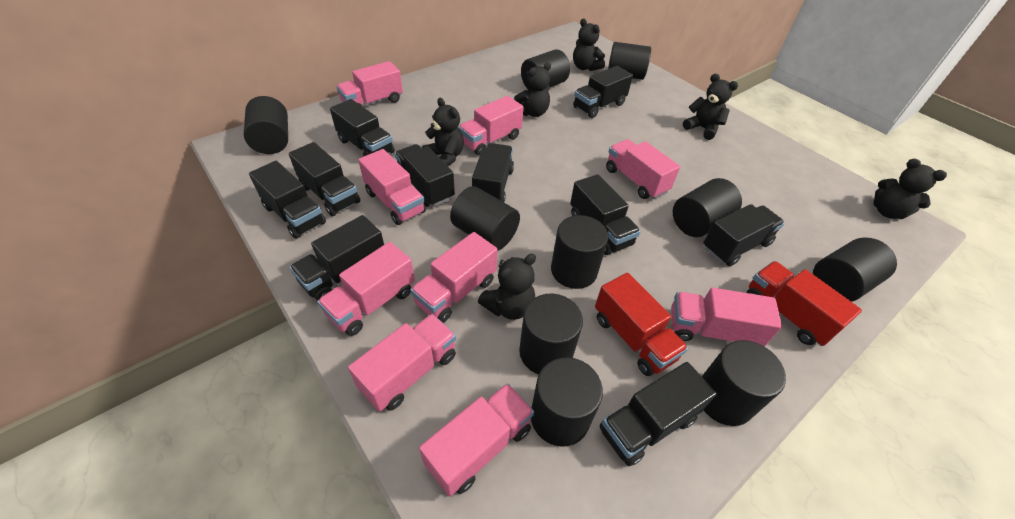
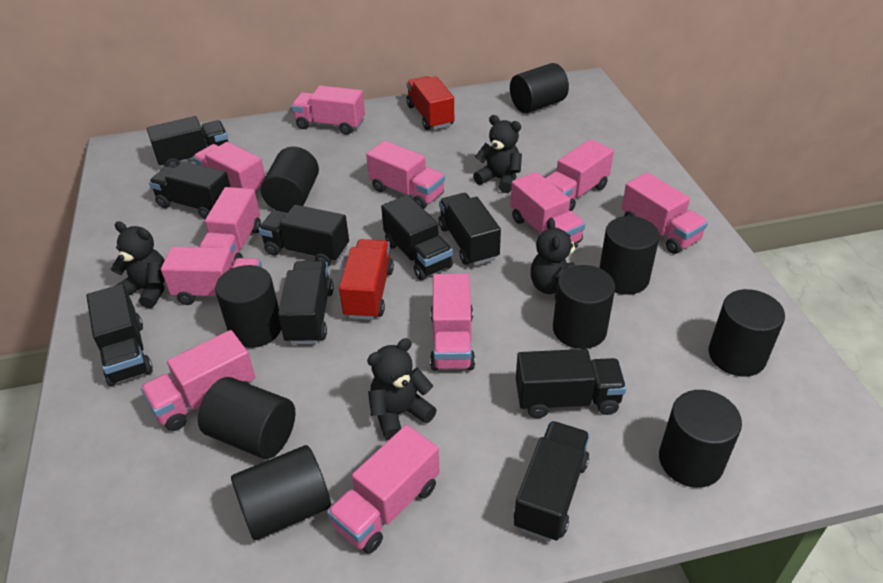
black cylinder: [244,96,288,154] [450,186,520,251] [519,293,583,374] [521,49,570,89] [531,357,603,447] [551,215,608,289] [608,42,651,80] [673,178,742,237] [702,340,786,426] [813,237,897,302] = 10 -> [198,377,295,459] [215,265,281,348] [231,445,331,540] [261,147,319,213] [510,63,569,113] [553,265,615,349] [599,216,660,295] [659,390,742,488] [709,289,785,377] = 9
black teddy bear: [422,98,464,166] [478,254,536,320] [514,62,551,117] [573,18,605,71] [683,74,738,140] [874,159,947,219] = 6 -> [111,221,165,308] [367,338,437,440] [473,115,522,193] [531,218,578,299] = 4
black truck: [249,161,326,239] [288,142,360,216] [290,215,384,301] [330,99,394,156] [395,144,455,207] [472,143,514,202] [570,174,641,255] [573,66,633,118] [600,362,717,466] [703,204,785,266] = 10 -> [86,284,153,386] [147,116,228,168] [149,161,231,219] [259,205,349,266] [278,261,334,344] [381,195,453,280] [438,193,501,266] [514,421,590,541] [516,349,626,418] = 9
pink truck: [317,242,415,336] [336,61,403,107] [348,314,456,412] [358,149,426,225] [410,232,498,323] [419,383,534,497] [458,96,524,156] [606,139,680,199] [671,288,782,346] = 9 -> [140,330,255,431] [161,247,262,305] [193,142,265,194] [199,187,261,261] [291,86,365,135] [327,425,440,554] [366,141,445,209] [430,274,475,371] [510,172,585,243] [545,139,614,211] [622,172,708,254] = 11

